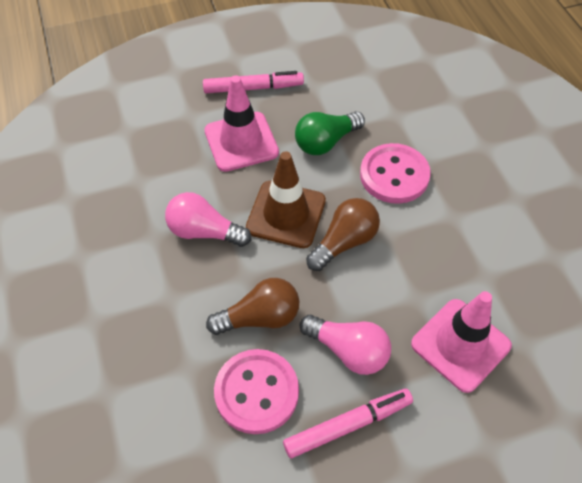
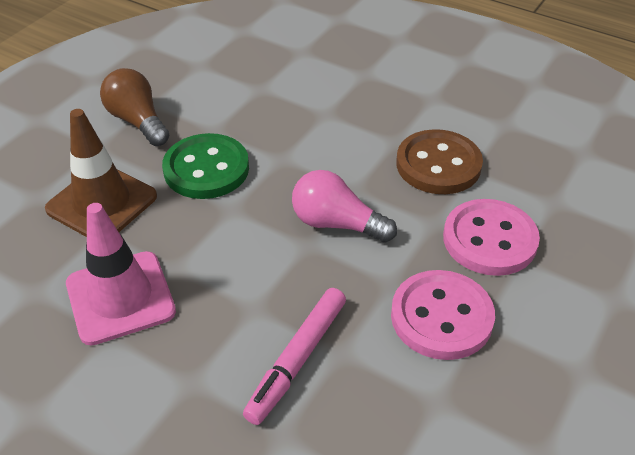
brown button: none = 0 -> [396,129,483,194] = 1
brown light bulb: [206,278,299,335] [306,198,380,271] = 2 -> [100,68,169,146] = 1
green button: none = 0 -> [162,133,249,199] = 1
green light bulb: [295,111,365,155] = 1 -> none = 0
pink light bulb: [165,192,251,247] [300,315,391,375] = 2 -> [292,170,397,243] = 1
pink marker: [203,71,304,93] [283,388,413,458] = 2 -> [243,288,346,425] = 1
pink traffic cone: [204,75,279,172] [411,291,512,393] = 2 -> [66,203,176,345] = 1

